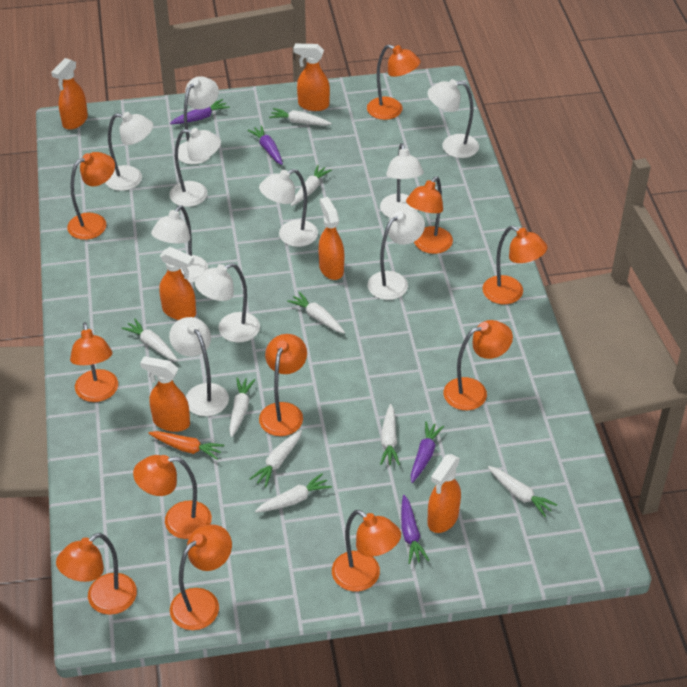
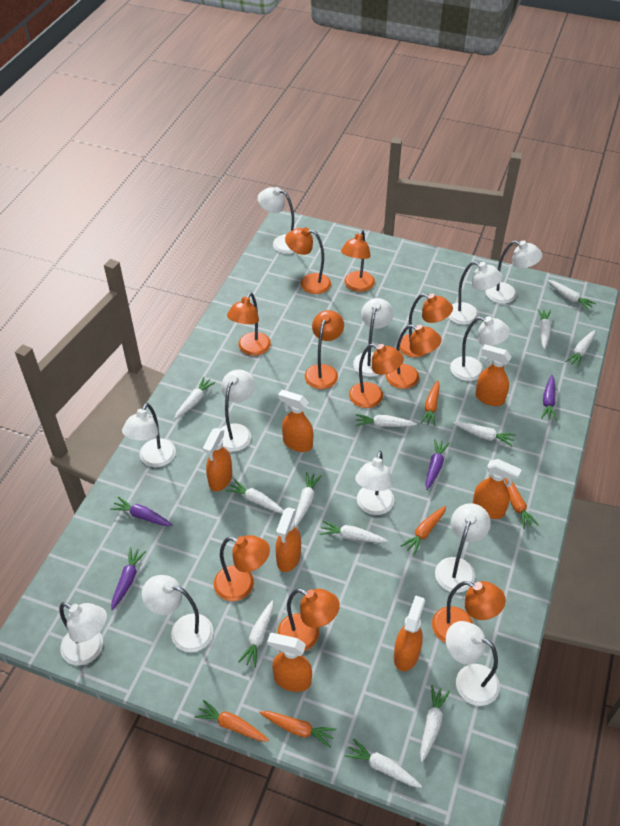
orange carrot: [149,431,224,460] = 1 -> [194,700,269,742] [259,711,336,748] [401,506,446,555] [420,380,440,426] [505,478,539,529] = 5
orange lamp: [56,533,137,615] [67,152,115,240] [70,322,118,402] [133,455,212,539] [170,524,232,630] [259,334,307,436] [332,510,401,591] [367,45,421,120] [406,176,453,254] [444,320,513,410] [482,226,547,304] = 11 -> [214,535,270,601] [227,293,271,356] [277,589,340,651] [285,227,331,294] [305,310,344,389] [341,230,375,292] [349,344,404,408] [386,325,442,389] [400,293,453,357] [432,581,506,643] = 10
orange spray bottle: [51,58,88,130] [140,356,190,432] [159,247,196,320] [294,44,330,111] [318,197,344,280] [427,454,461,533] = 6 -> [203,428,232,491] [267,633,312,692] [275,507,301,572] [278,390,313,452] [394,595,425,671] [473,459,522,519] [475,344,511,406] = 7
white carrot: [122,318,178,361] [229,377,255,437] [249,430,302,487] [255,473,332,512] [269,108,332,126] [287,292,345,333] [291,165,332,206] [380,404,400,465] [488,466,557,517] = 9 -> [174,377,216,419] [226,479,284,513] [238,600,273,668] [294,472,322,527] [319,521,388,543] [345,738,422,788] [355,414,417,427] [420,685,450,762] [454,422,516,446] [537,309,551,349] [548,280,596,310] [565,330,595,368] = 12
white lamp: [105,112,153,191] [151,205,208,283] [169,128,221,207] [169,317,229,416] [178,76,219,164] [195,263,260,343] [259,169,318,247] [367,208,425,300] [380,143,424,218] [428,79,479,158] = 10 -> [59,602,107,665] [122,403,176,467] [142,575,213,652] [220,370,255,452] [258,187,294,254] [353,298,393,377] [355,451,394,515] [435,503,491,593] [446,621,500,706] [448,261,503,325] [450,316,510,381] [485,240,542,304] = 12

